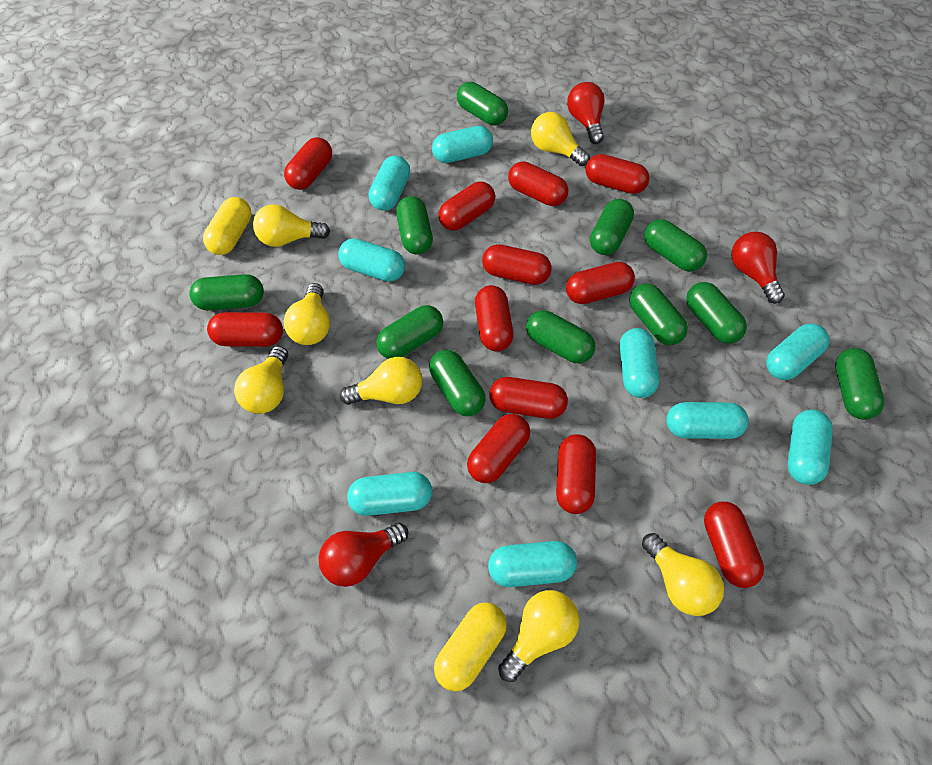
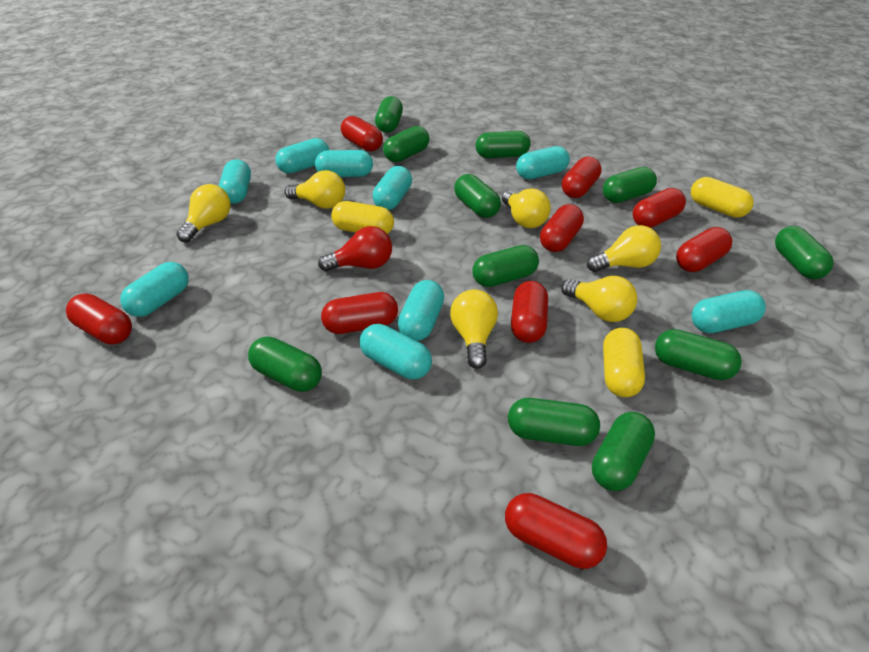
red capsule: [207,312,283,347] [284,137,332,190] [438,181,495,231] [467,414,530,483] [475,285,514,351] [482,244,552,285] [489,377,568,419] [508,161,568,206] [556,434,596,514] [566,262,635,304] [585,154,649,194] [704,502,764,588] = 12 -> [66,293,132,345] [321,292,398,334] [341,116,383,152] [505,493,607,569] [511,281,548,343] [540,204,584,252] [562,156,602,198] [633,188,686,228] [676,227,732,272] = 9
red light bulb: [319,523,409,587] [567,82,604,144] [731,232,785,304] = 3 -> [318,226,392,271] = 1
yellow capsule: [203,197,252,255] [434,602,507,692] = 2 -> [331,201,394,234] [603,328,645,397] [691,177,754,218] = 3
yellow light bulb: [234,346,288,414] [253,204,330,247] [284,283,330,345] [340,357,422,405] [498,590,579,682] [531,112,590,166] [642,533,724,616] = 7 -> [176,184,231,243] [285,170,345,209] [450,289,498,369] [502,189,551,228] [561,276,637,322] [587,225,661,272] = 6

